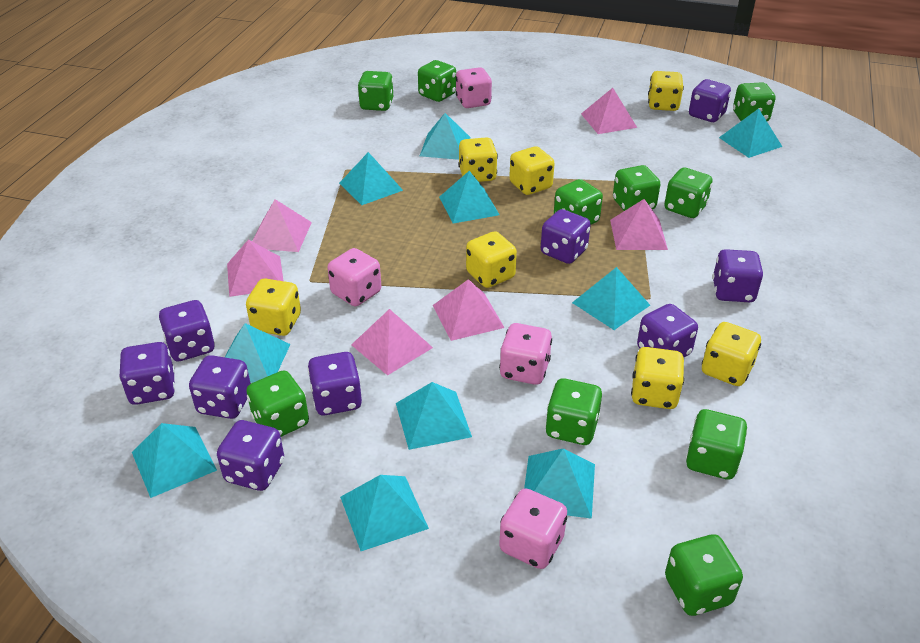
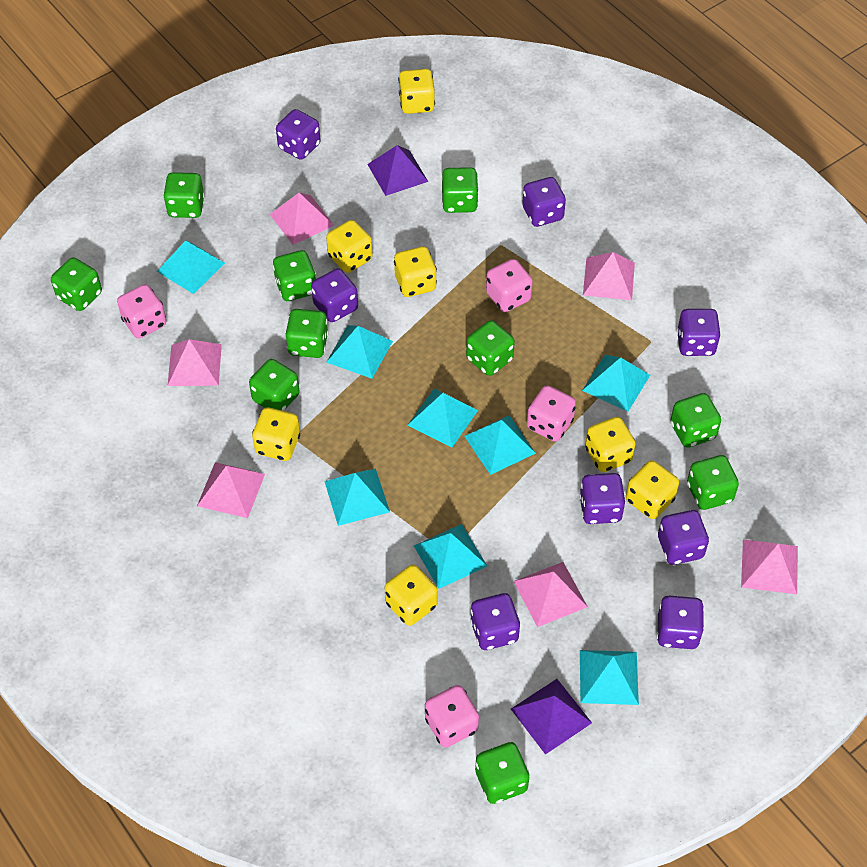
purple dice: [119,342,175,405] [159,300,215,362] [189,355,251,419] [217,420,284,491] [307,352,362,415] [541,209,591,264] [637,304,698,358] [689,79,731,122] [712,249,763,302] = 9 -> [276,109,321,160] [311,268,358,322] [470,593,520,650] [522,177,566,227] [579,473,626,524] [657,596,704,649] [658,510,709,565] [677,309,721,356] = 8
purple pyramid: none = 0 -> [367,145,428,196] [511,679,592,754] = 2
turquoise pyramid: [132,423,217,498] [225,323,291,383] [339,152,403,205] [340,475,429,551] [396,382,472,450] [420,113,470,160] [439,171,500,224] [524,448,595,519] [572,267,650,330] [719,108,782,158] = 10 -> [157,240,225,294] [324,469,390,526] [326,325,393,379] [408,389,478,447] [414,524,487,589] [465,415,536,475] [580,650,639,705] [582,355,650,411] = 8

